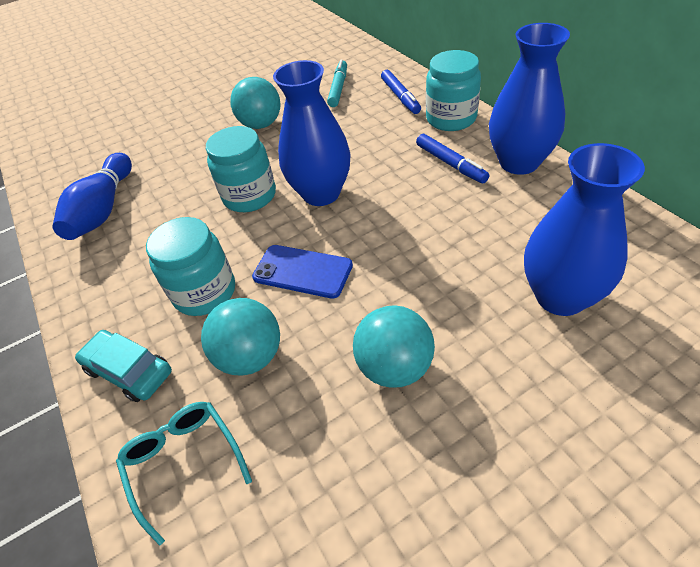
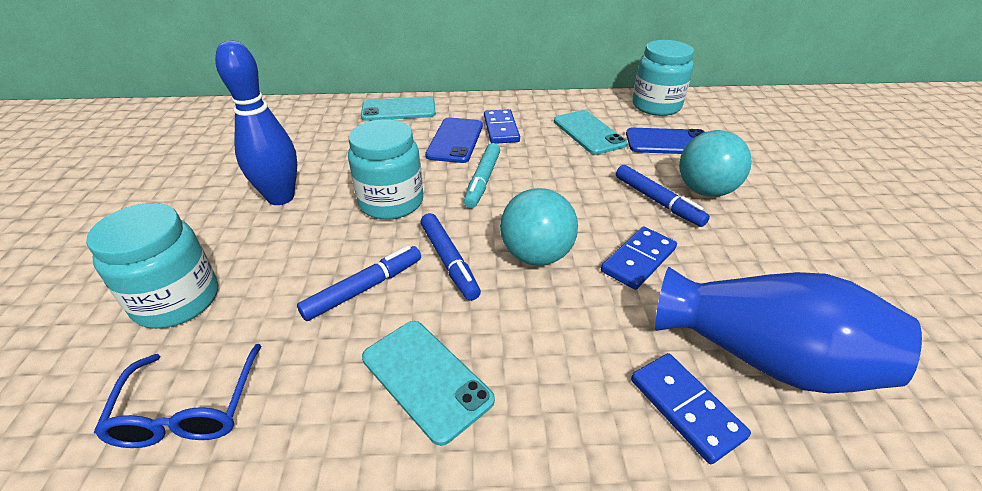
blue domino: none = 0 -> [484,109,520,144] [601,227,677,290] [631,353,751,464] = 3
blue glasses: none = 0 -> [94,344,261,448] = 1
blue marker: [381,70,421,114] [416,134,489,184] = 2 -> [297,246,421,321] [421,213,481,301] [616,165,710,227] = 3
blue phone: [252,245,353,299] = 1 -> [425,118,483,163] [626,128,704,154] = 2
blue vase: [273,60,351,206] [489,23,570,175] [524,143,645,316] = 3 -> [655,267,922,393] = 1
turquoise ball: [201,298,280,375] [230,77,281,129] [353,305,435,388] = 3 -> [500,188,578,266] [679,130,751,197] = 2
turquoise car: [75,330,172,402] = 1 -> none = 0
turquoise glasses: [116,402,252,546] = 1 -> none = 0
turquoise phone: none = 0 -> [361,97,436,121] [362,321,495,446] [554,110,627,155] = 3

